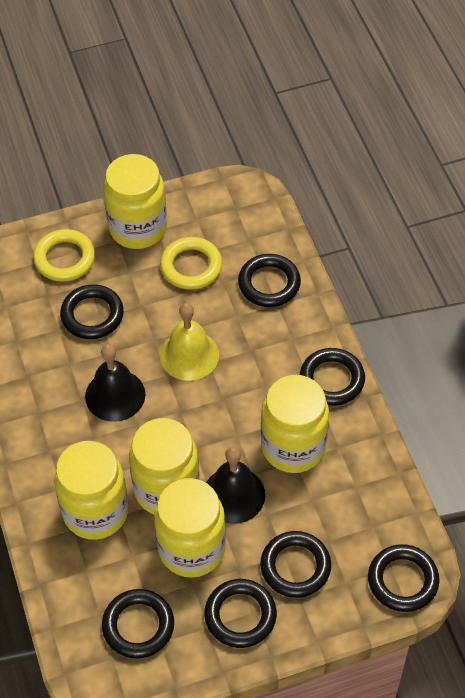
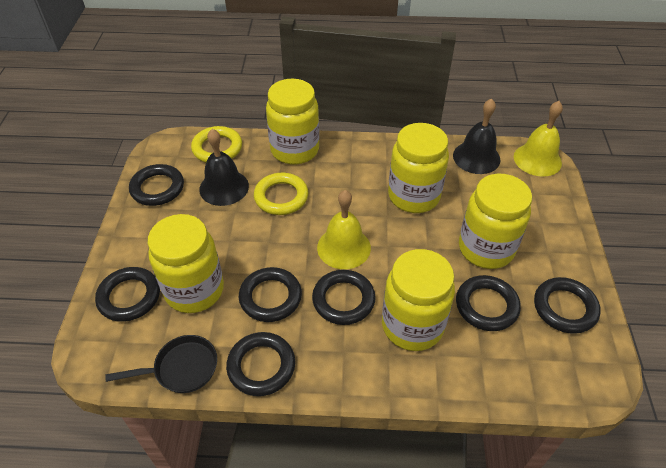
black pan: none = 0 -> [105,335,217,393] = 1
yellow bell: [160,303,219,381] = 1 -> [317,190,371,269] [514,101,563,177] = 2

